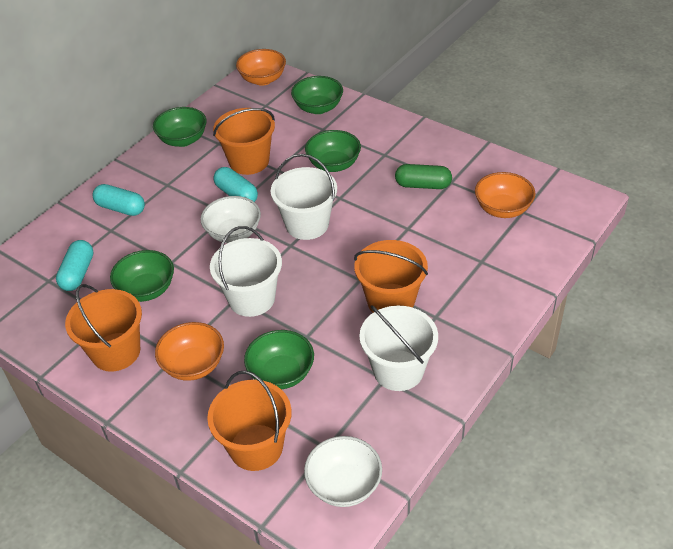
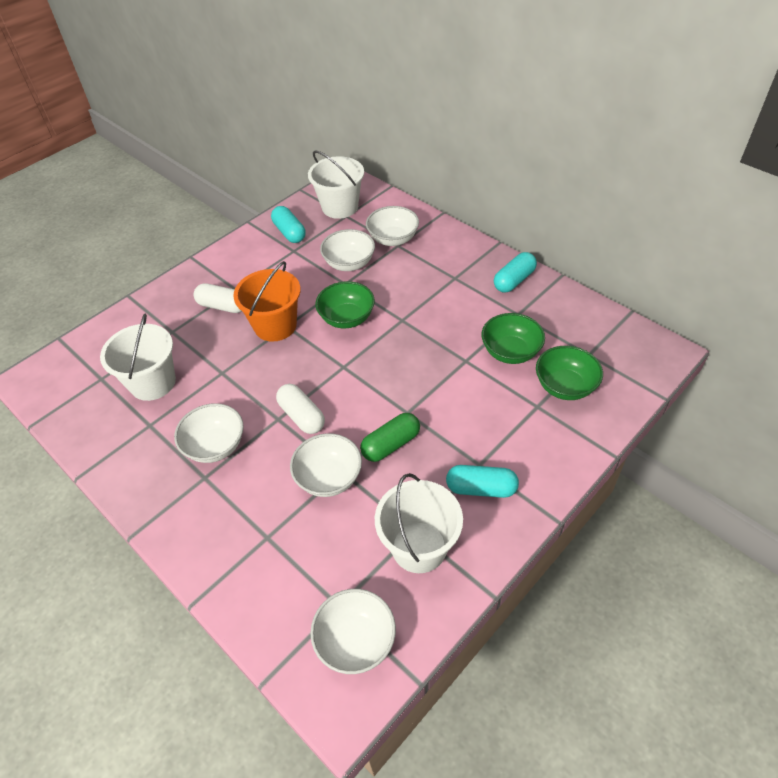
green bowl: [110,250,174,302] [153,107,206,147] [244,330,314,389] [291,76,343,114] [305,130,361,172] = 5 -> [315,281,375,329] [482,313,545,364] [536,346,603,400] = 3
orange bowl: [155,322,224,381] [236,49,286,86] [475,172,535,218] = 3 -> none = 0
orange bucket: [65,284,142,372] [207,371,292,471] [213,108,275,175] [354,240,428,313] = 4 -> [233,261,301,342] = 1
white bowl: [200,196,261,243] [304,436,382,507] = 2 -> [174,403,244,463] [290,433,362,497] [310,589,396,674] [320,229,375,271] [366,206,419,246] = 5
white capsule: none = 0 -> [194,283,242,313] [276,384,325,434] = 2

